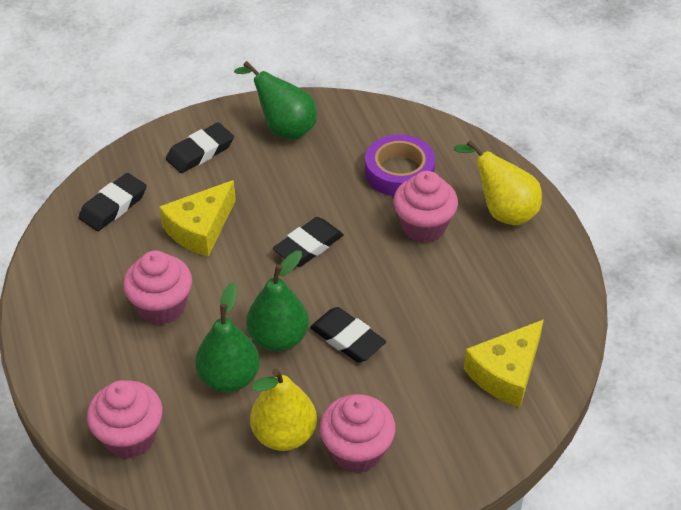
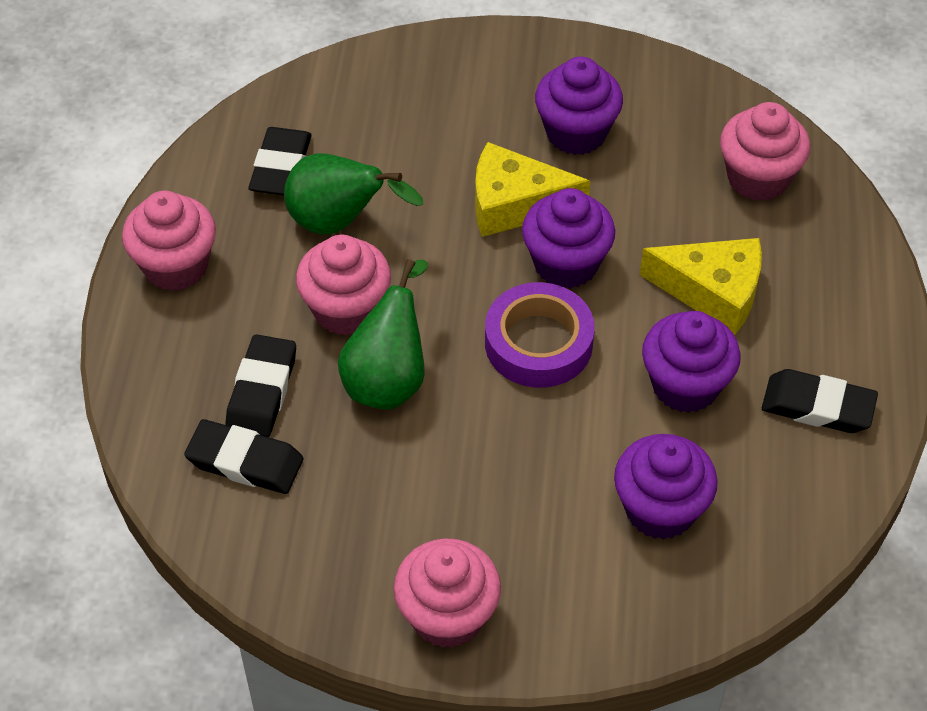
green pear: [195,282,260,392] [234,61,317,140] [246,251,309,351] = 3 -> [284,153,423,235] [338,259,428,410] = 2
purple cupcake: none = 0 -> [522,188,615,289] [535,57,623,155] [614,434,718,540] [642,311,741,413] = 4
yellow pear: [250,369,317,451] [454,140,542,225] = 2 -> none = 0

